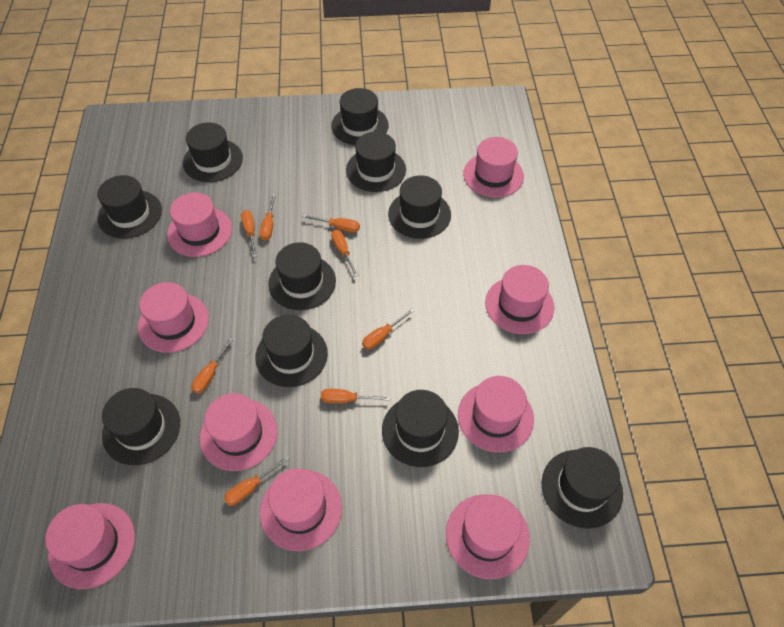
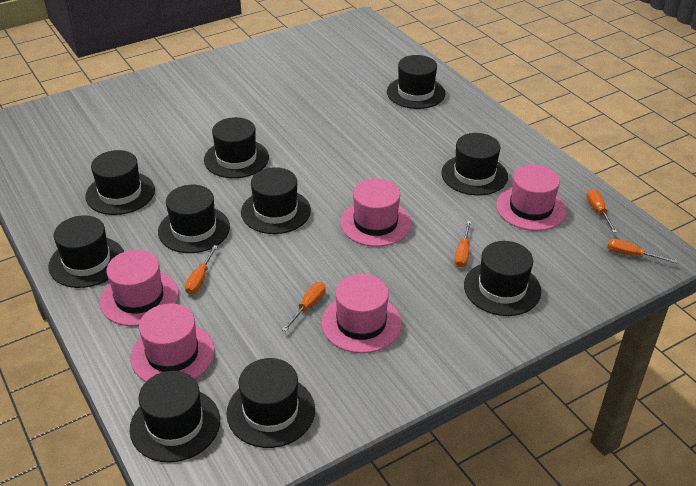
orange screwdriver: [191,337,234,394] [224,456,290,506] [241,210,257,257] [260,194,276,241] [303,215,360,233] [321,389,390,404] [331,230,359,277] [362,309,414,350] = 8 -> [185,245,218,294] [282,282,326,332] [454,221,471,267] [587,189,617,233] [607,239,678,263] = 5
pink hat: [45,503,135,589] [138,282,209,353] [167,192,232,257] [200,393,277,471] [260,468,342,551] [446,494,530,579] [458,376,534,452] [463,137,524,198] [485,265,554,334] = 9 -> [100,250,179,326] [130,303,214,382] [321,274,402,353] [340,179,411,247] [496,165,567,231] = 5

